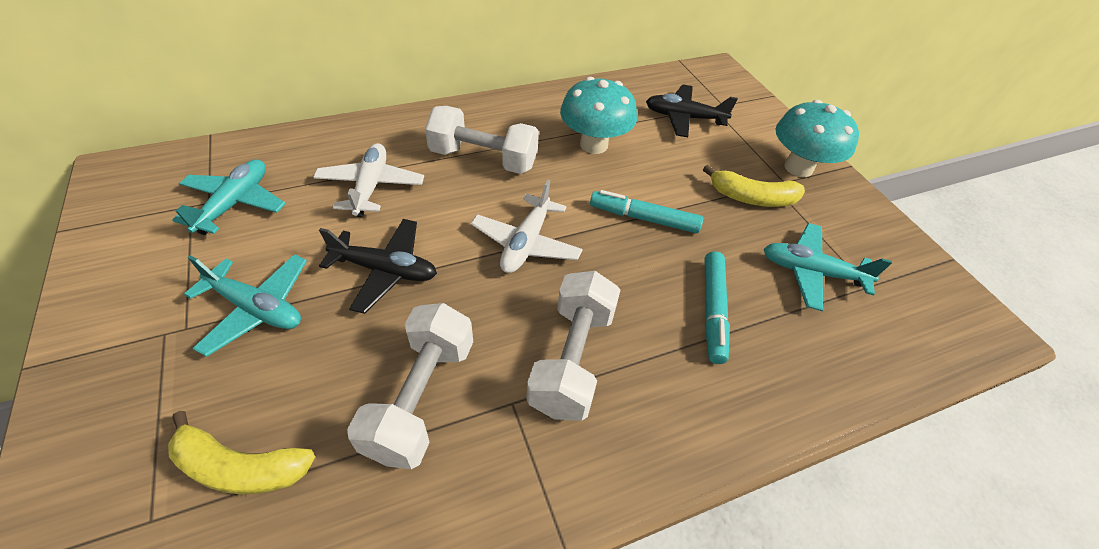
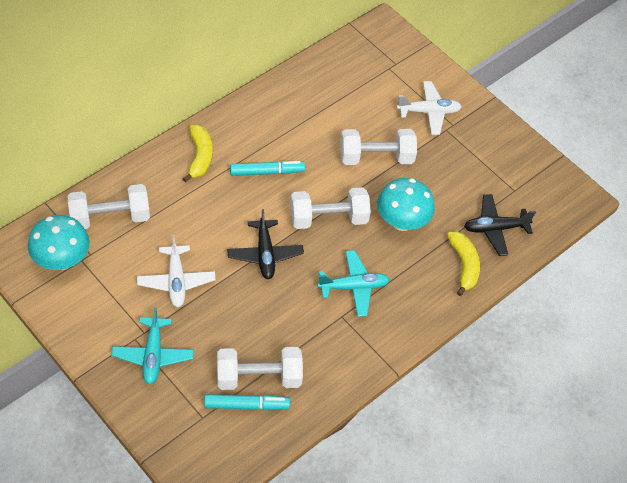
turquoise plane: [172,159,286,235] [184,254,307,357] [764,223,892,311] = 3 -> [111,307,194,385] [317,250,390,317] = 2
white dumbbell: [347,303,473,469] [425,106,539,174] [526,271,620,421] = 3 -> [68,184,150,229] [217,347,303,390] [290,187,371,229] [340,129,417,165] = 4

